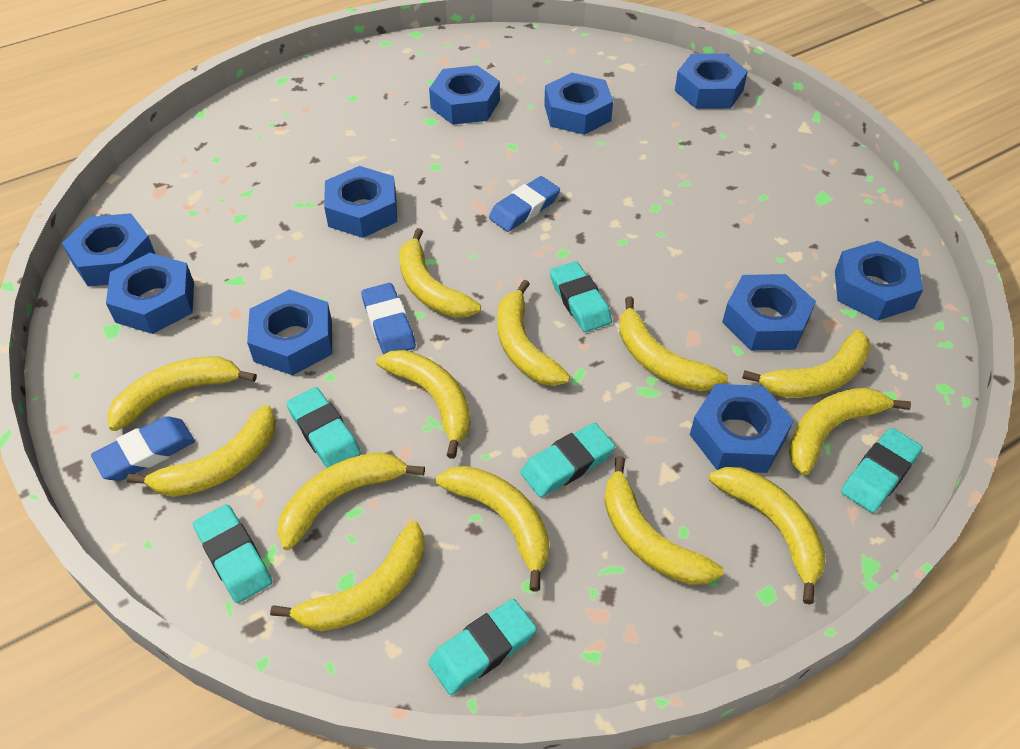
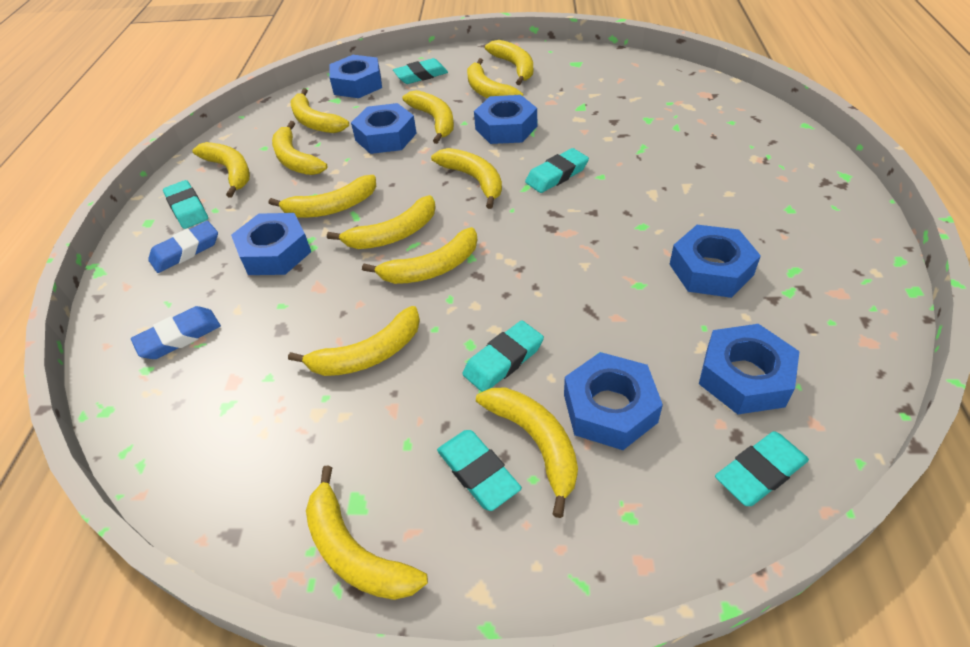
blue eraser: [91,416,195,481] [361,283,416,355] [489,176,560,232] = 3 -> [131,306,221,359] [148,221,218,273] = 2
blue nut: [62,213,155,287] [106,253,194,334] [247,289,332,375] [324,166,397,238] [429,65,500,125] [544,73,613,135] [675,54,748,109] [690,384,794,473] [722,274,816,351] [835,241,923,321] = 10 -> [231,213,311,275] [329,55,382,98] [351,103,417,154] [474,95,537,144] [564,352,663,450] [670,225,761,298] [699,324,800,414] = 7

